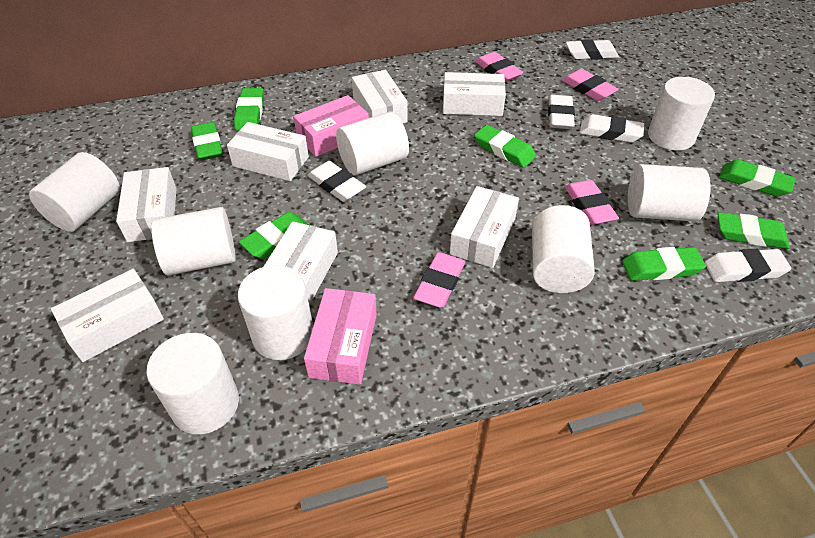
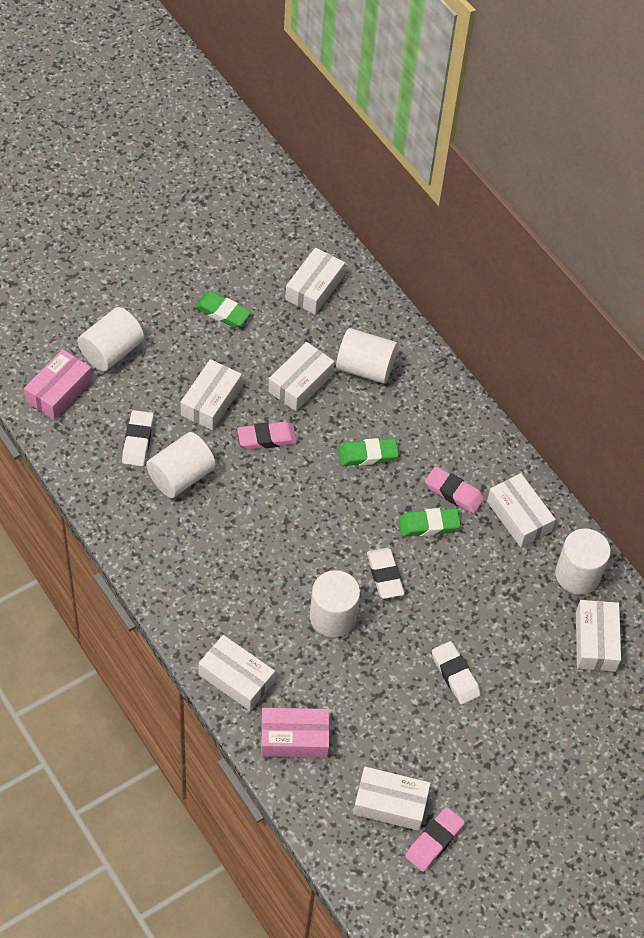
green eraser: [191,122,223,161] [234,88,264,131] [239,212,309,259] [474,125,536,168] [622,247,706,281] [717,212,790,249] [719,160,796,197] = 7 -> [195,291,251,328] [338,438,399,466] [399,508,461,537] = 3
pink eraser: [414,252,465,308] [475,52,523,82] [562,69,619,101] [565,180,619,225] = 4 -> [237,422,297,449] [405,807,465,872] [425,466,484,514] = 3
white cylinder: [29,152,120,232] [146,333,239,434] [151,207,236,276] [238,265,313,360] [336,111,409,176] [532,205,595,293] [628,164,711,222] [648,77,715,151] = 8 -> [78,307,144,371] [146,432,216,498] [310,570,360,637] [336,328,398,384] [555,529,611,595] = 5
white eraser: [307,161,366,202] [548,95,575,129] [566,39,619,60] [580,114,644,143] [704,249,791,282] = 5 -> [122,410,154,466] [367,548,404,599] [432,641,481,705] = 3

